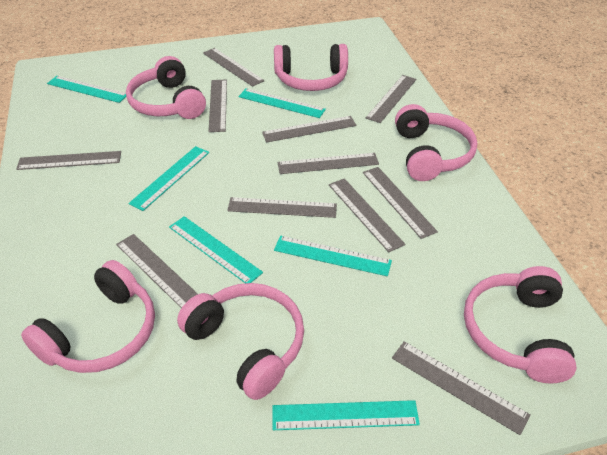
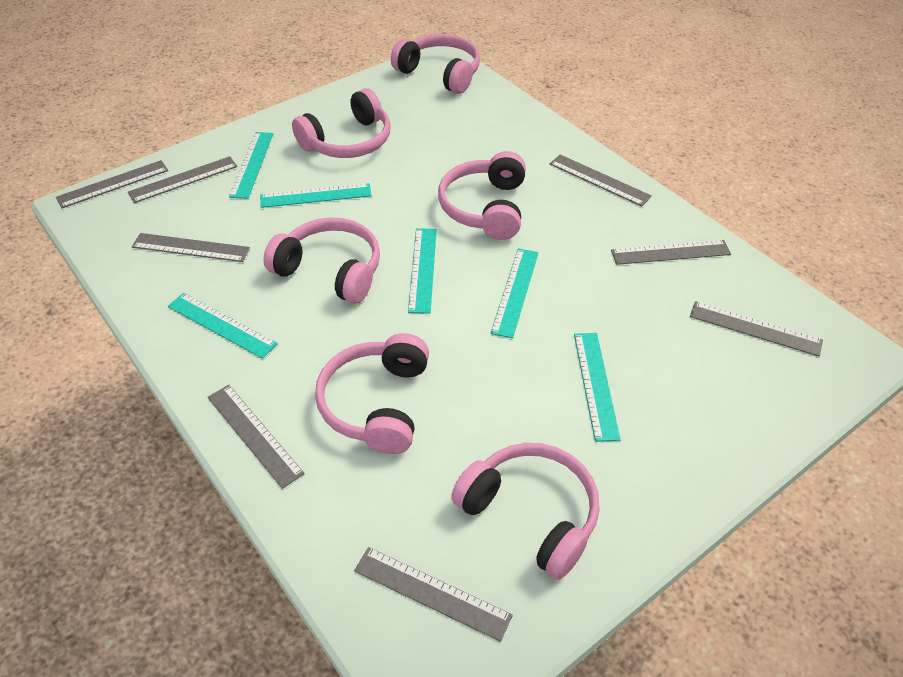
grey ruler: [16,151,121,170] [116,234,198,308] [203,48,264,87] [208,79,227,132] [227,197,337,218] [262,116,356,143] [278,153,379,174] [329,178,405,252] [363,167,438,239] [366,75,416,123] [392,341,531,435] = 11 -> [56,160,168,208] [128,156,237,203] [132,233,250,262] [208,385,305,489] [354,547,513,642] [550,155,652,206] [611,240,731,265] [690,301,823,357] = 8

